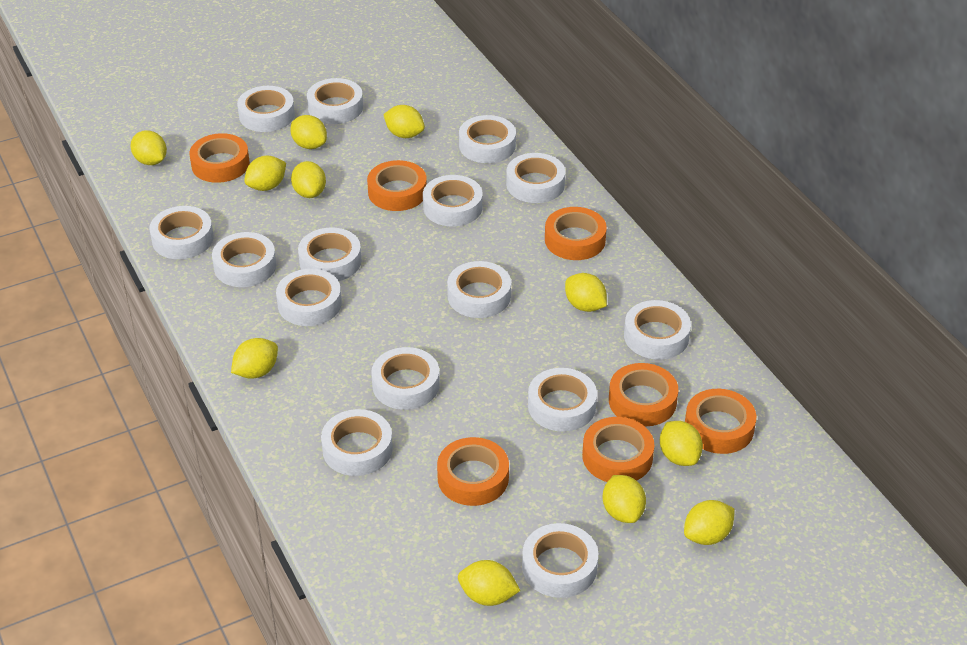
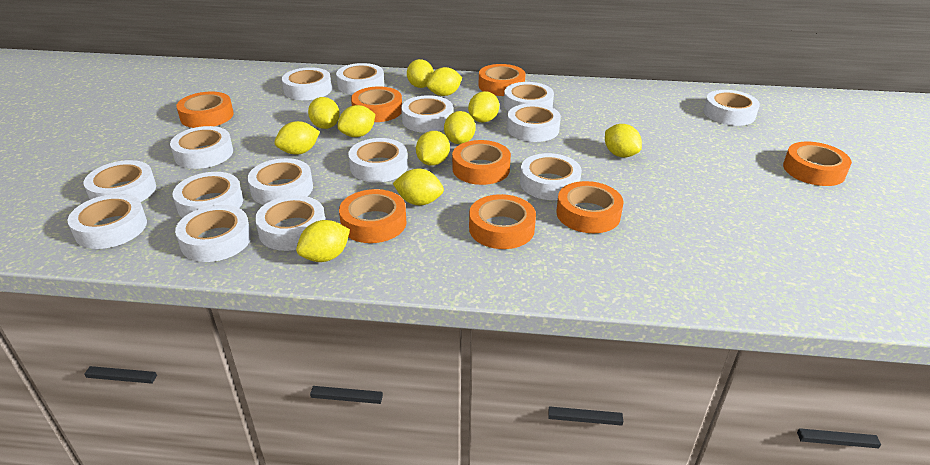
orange tape: [189,133,250,183] [367,160,427,211] [437,437,509,506] [545,207,607,260] [582,417,654,482] [609,363,678,427] [685,389,756,454] = 7 -> [176,91,234,128] [339,189,406,243] [351,86,402,122] [452,140,511,185] [469,194,536,249] [479,64,526,96] [556,181,624,233] [783,142,852,186] = 8

